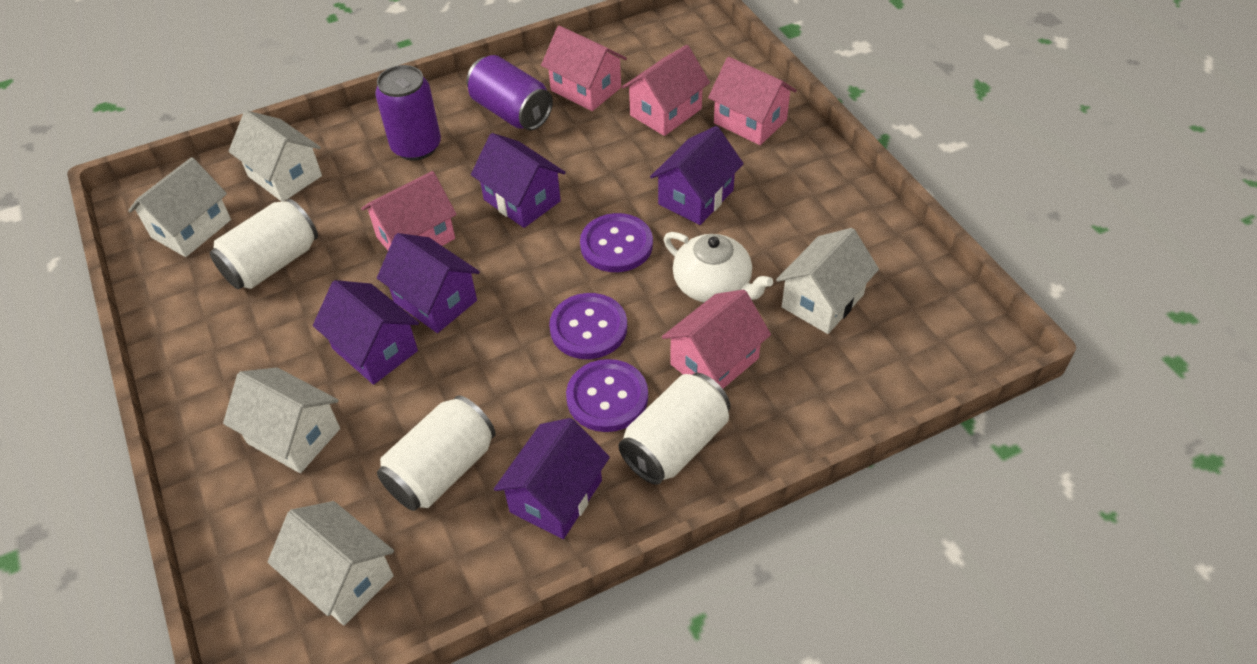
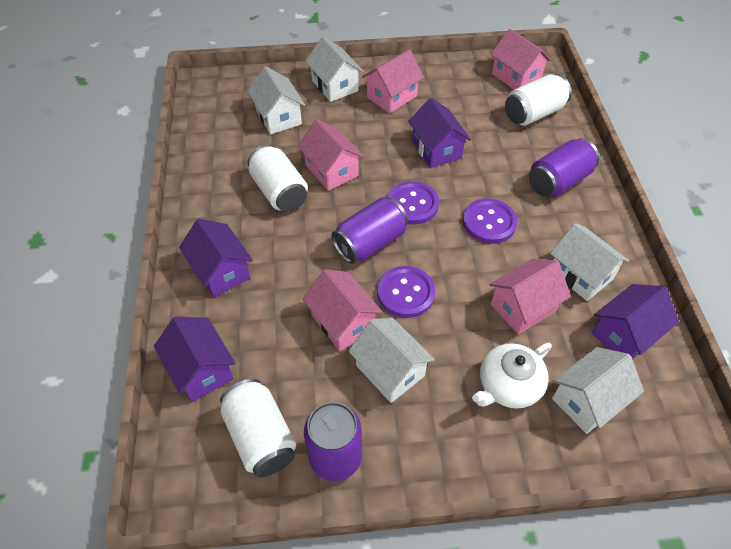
purple can: [375,65,441,161] [466,55,553,130] = 2 -> [304,402,362,481] [331,197,408,264] [529,138,599,198] = 3
purple house: [313,280,419,385] [377,233,480,333] [471,133,566,228] [494,418,610,539] [650,126,744,225] = 5 -> [154,316,235,402] [179,219,253,297] [408,97,471,168] [592,284,679,359] = 4

